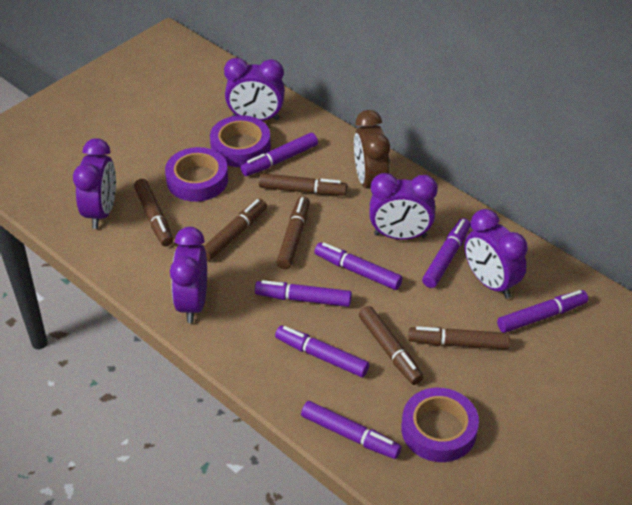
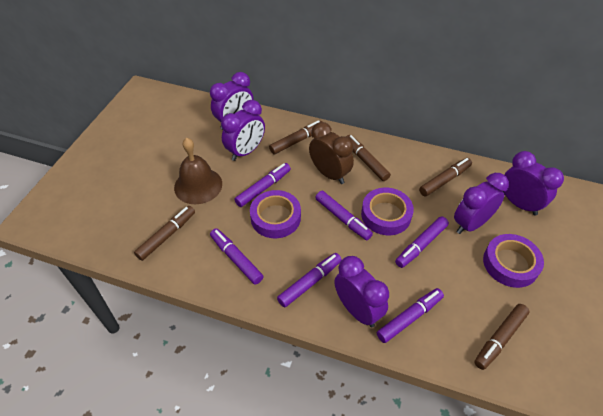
brown bell: none = 0 -> [174,138,222,204] = 1
brown marker: [134,179,173,246] [204,199,267,261] [259,173,347,196] [276,196,310,269] [359,306,423,385] [408,326,510,350] = 6 -> [134,206,195,261] [269,120,322,154] [346,135,391,181] [419,158,472,197] [474,304,530,370] = 5
purple marker: [241,133,318,176] [255,280,352,307] [275,325,369,377] [301,401,402,459] [314,242,403,290] [422,218,471,288] [497,290,588,333] = 7 -> [210,228,264,285] [234,163,291,207] [277,253,342,307] [315,191,373,240] [377,288,444,343] [395,216,449,268] = 6

